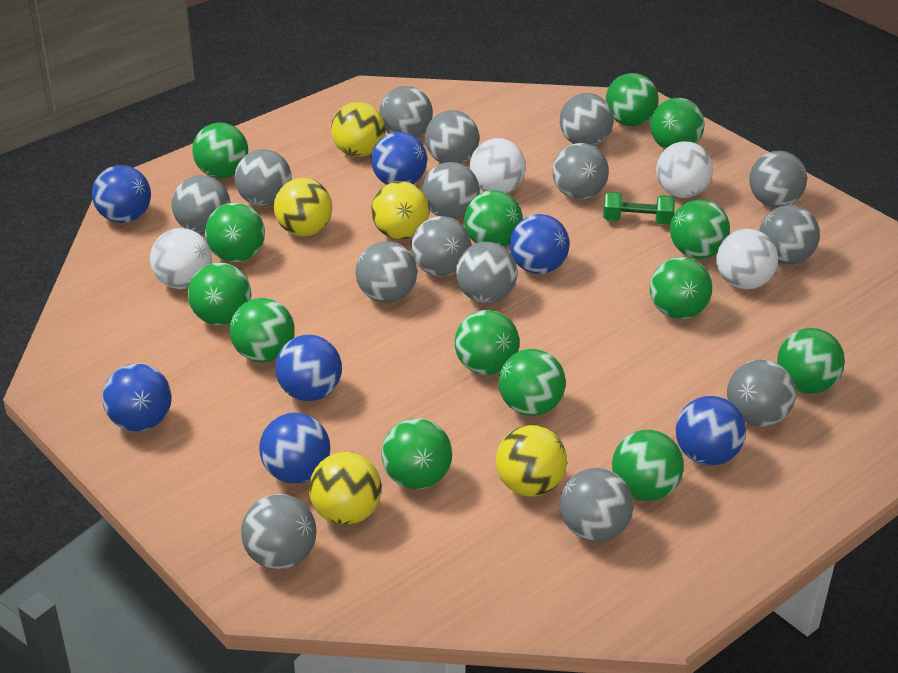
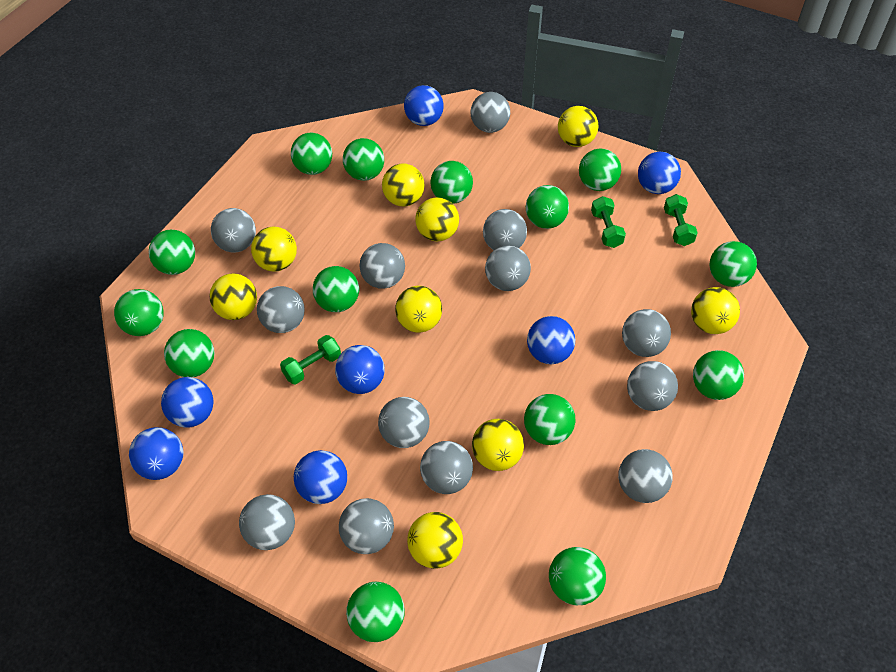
green dumbbell: [603,192,675,225] = 1 -> [280,335,341,384] [591,196,626,248] [664,194,698,246] = 3
grey ball: [172,175,230,234] [235,149,292,207] [241,494,316,569] [356,241,417,303] [379,86,433,138] [411,216,471,277] [422,162,480,219] [425,110,479,164] [456,242,517,303] [553,143,609,200] [560,93,613,146] [560,468,634,542] [727,359,796,427] [749,151,807,208] [759,205,820,264] = 15 -> [211,208,256,252] [239,494,295,550] [257,286,305,333] [339,498,394,554] [359,243,405,289] [378,397,430,448] [420,441,473,494] [470,92,510,133] [483,209,527,250] [485,245,531,291] [618,449,673,503] [622,309,671,357] [627,361,678,411] = 13
white ball: [150,228,212,289] [470,138,526,193] [656,141,713,198] [716,229,778,290] = 4 -> none = 0
yellow ball: [274,178,332,236] [309,452,381,525] [331,102,385,157] [371,181,429,240] [496,425,567,497] = 5 -> [209,273,257,320] [251,226,297,272] [382,163,425,207] [395,286,442,333] [407,512,463,569] [415,197,459,241] [472,419,524,471] [558,106,598,147] [691,287,740,334] = 9

